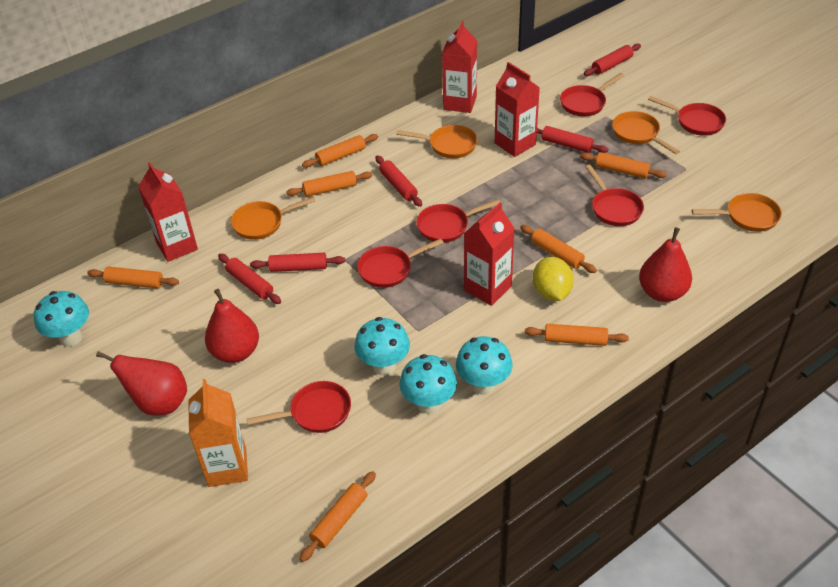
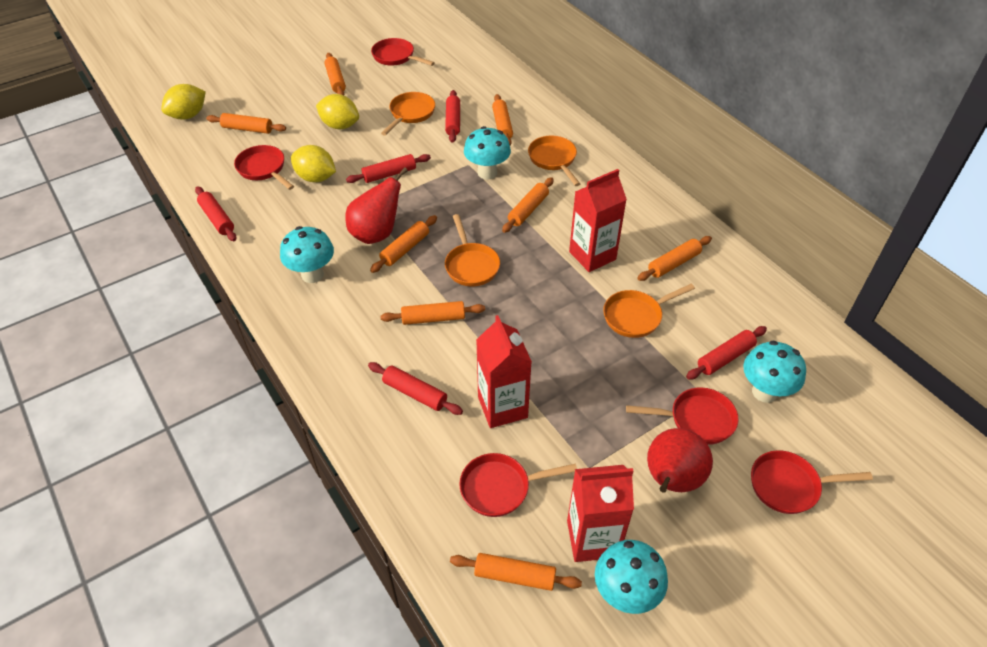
orange carton: [188,379,248,487] = 1 -> none = 0
orange rolling pin: [87,266,179,288] [286,171,372,197] [300,471,376,562] [302,134,378,168] [520,225,597,273] [525,324,629,346] [580,152,667,178] = 7 -> [206,113,286,134] [325,53,346,95] [370,215,437,273] [380,301,485,325] [450,553,582,591] [492,94,513,145] [502,177,554,233] [638,236,712,281] = 8
red carton: [138,162,198,262] [442,21,477,113] [464,203,515,306] [495,62,540,157] = 4 -> [476,315,532,428] [567,465,634,562] [569,169,627,272] = 3
red pan: [247,381,351,433] [357,238,444,288] [416,199,500,243] [560,73,624,116] [585,165,644,226] [648,96,726,136] = 6 -> [234,145,294,190] [371,38,435,66] [459,453,577,517] [626,387,739,445] [751,450,873,514] = 5
red pear: [96,351,187,415] [205,289,259,363] [639,227,692,302] = 3 -> [345,167,408,244] [647,428,713,493] = 2
yellow lemon: [533,257,574,301] = 1 -> [161,84,206,120] [291,145,336,182] [316,94,359,129] = 3

